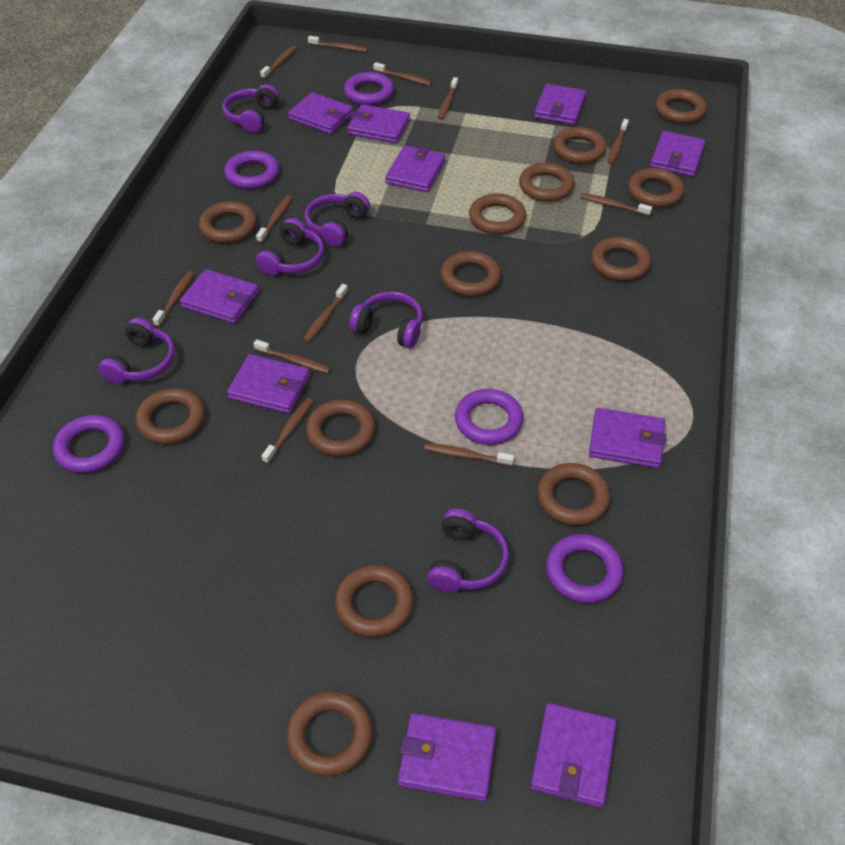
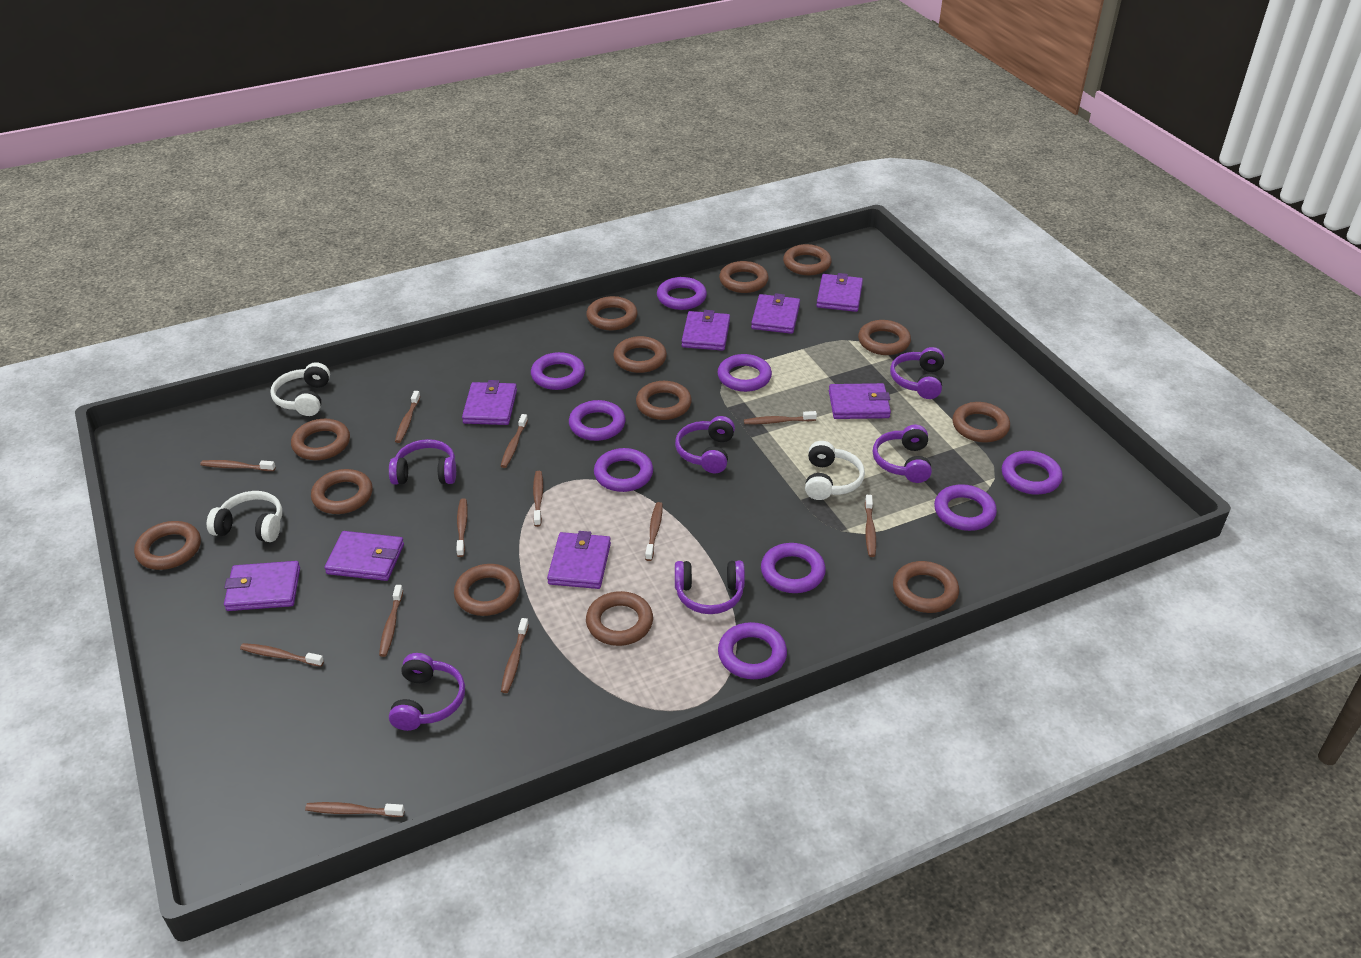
purple ring: [53,415,125,473] [224,151,279,189] [344,72,394,105] [455,389,524,445] [546,534,624,603] = 5 -> [531,352,585,390] [569,400,626,441] [594,448,653,492] [657,277,707,310] [717,354,772,392] [718,622,787,679] [761,543,826,593] [934,484,997,531] [1002,451,1062,495] = 9
purple wallet: [180,269,259,324] [227,354,310,414] [288,92,354,134] [347,104,410,143] [385,146,445,192] [398,713,496,801] [530,703,617,808] [534,84,586,125] [589,408,667,468] [650,131,706,177] = 10 -> [224,561,300,611] [324,531,404,581] [462,380,517,425] [547,531,611,589] [682,310,730,351] [751,293,800,334] [816,273,863,312] [829,383,891,419] = 8
white headphones: none = 0 -> [207,491,282,542] [270,362,330,416] [805,441,865,500] = 3

